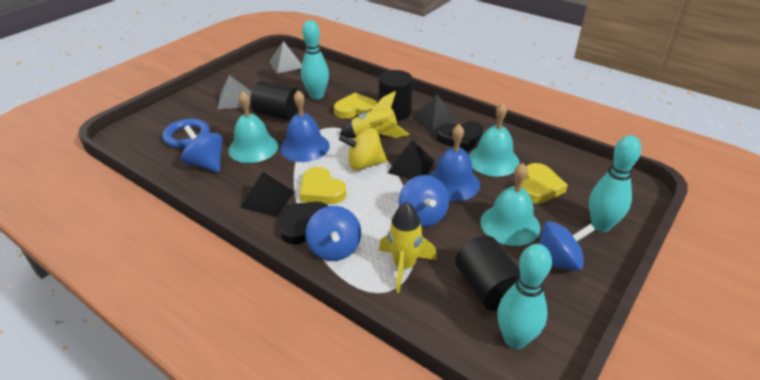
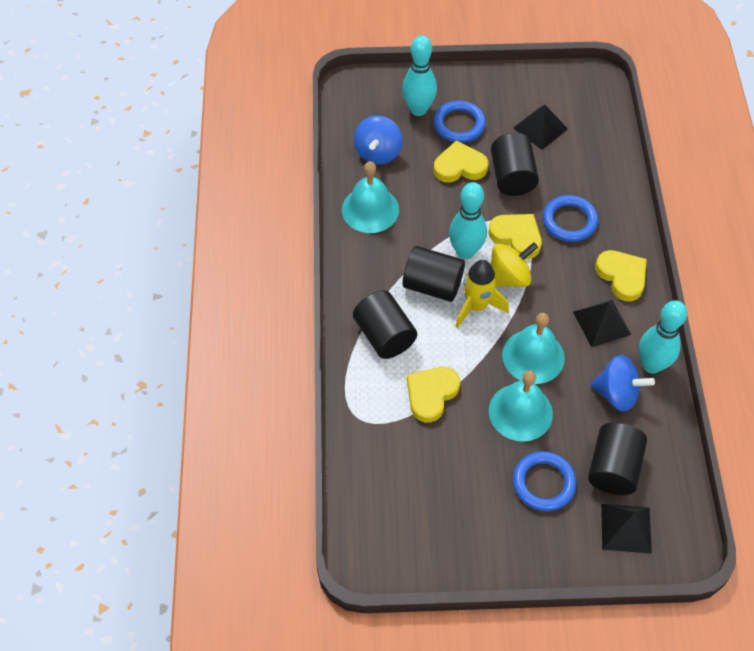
black cylinder: [250,81,299,120] [379,70,413,121] [455,235,520,311] = 3 -> [353,290,417,359] [403,246,465,302] [491,133,539,196] [588,422,647,495] = 4
black heart: [280,202,328,244] [436,121,484,151] = 2 -> none = 0
blue bell: [280,90,330,162] [429,124,480,201] = 2 -> none = 0
blue ring: [162,119,210,148] = 1 -> [433,101,486,143] [513,451,577,511] [543,195,598,242] = 3
blue spinning top: [181,125,223,172] [306,206,361,261] [399,175,449,227] [539,221,595,271] = 4 -> [354,115,402,165] [590,355,655,412] = 2
grey pyramid: [217,75,251,109] [269,41,302,74] = 2 -> none = 0
yellow heart: [299,167,346,204] [334,93,378,119] [521,163,568,204] = 3 -> [407,367,460,423] [433,140,488,183] [488,214,542,259] [595,250,647,301] = 4
yellow rocket: [339,91,410,138] [379,202,437,293] = 2 -> [455,260,509,328] = 1

